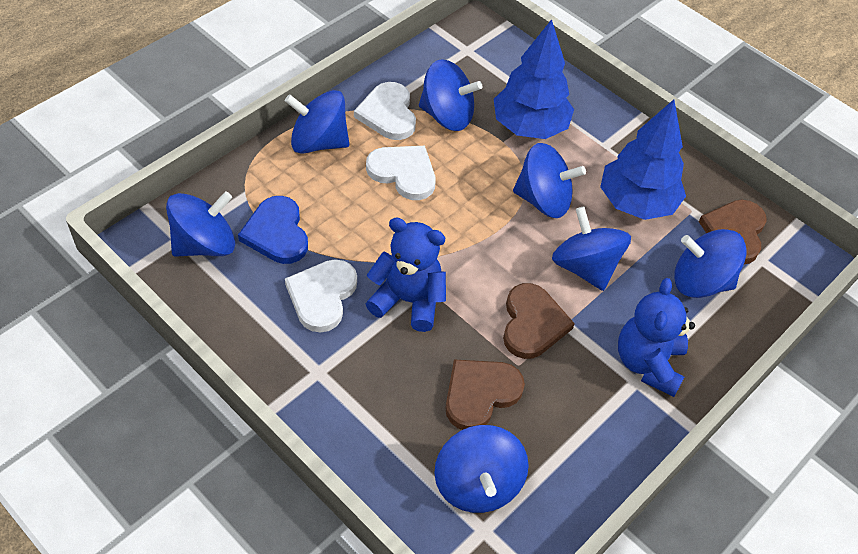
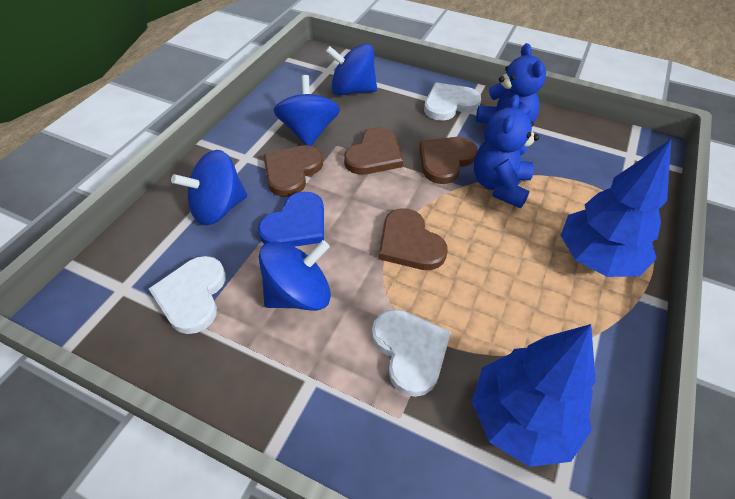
blue spinning top: [166,191,235,257] [285,90,349,154] [419,59,482,131] [434,425,529,513] [513,143,586,218] [552,207,631,291] [674,229,747,298] = 7 -> [171,150,247,225] [259,240,331,311] [274,75,340,146] [325,43,377,96] = 4
brown heart: [445,360,525,430] [503,283,575,359] [699,199,767,264] = 3 -> [264,145,323,197] [344,127,403,175] [379,208,448,270] [419,137,478,184] = 4

